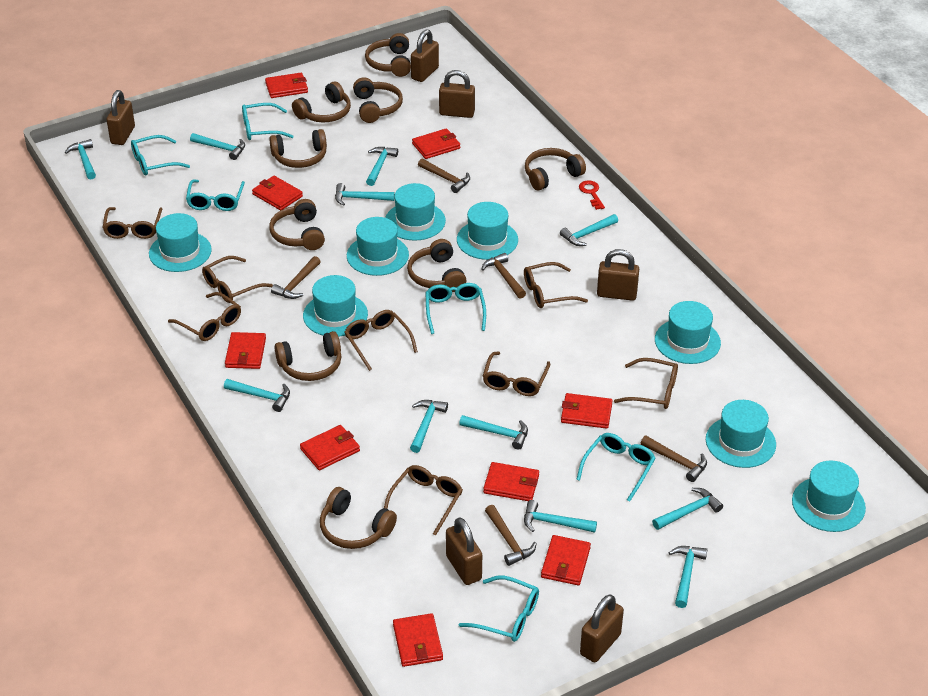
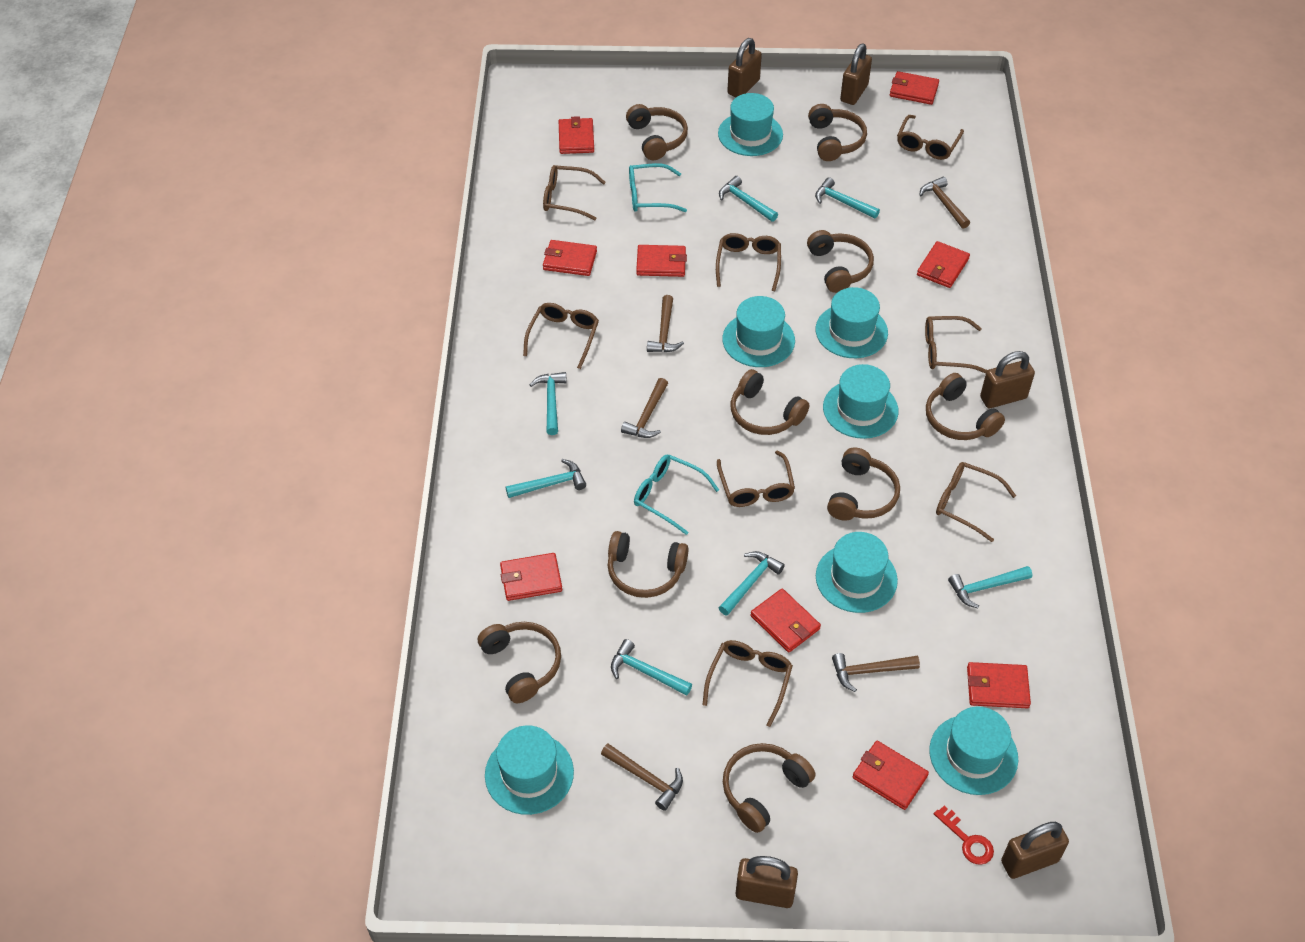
brown padlock: [107,90,135,145] [411,29,439,82] [439,70,475,118] [446,517,482,585] [580,594,624,662] [597,249,639,301] = 6 -> [727,38,762,97] [736,856,798,908] [840,44,872,105] [980,351,1035,408] [1001,822,1069,879] = 5
turquoise glasses: [131,135,190,175] [186,180,245,211] [242,103,294,140] [425,283,486,334] [458,576,539,642] [576,433,656,502] = 6 -> [629,163,687,212] [634,455,719,535] = 2
turquoise hammer: [64,139,96,180] [190,133,245,160] [224,379,290,412] [335,183,395,206] [366,147,398,186] [410,400,448,453] [459,415,528,450] [524,500,597,533] [560,214,618,246] [652,488,723,530] [669,546,708,608] = 11 -> [506,459,586,498] [530,372,567,435] [611,639,692,696] [719,176,778,222] [719,551,785,616] [815,177,880,218] [948,566,1032,608] = 7
turquoise hat: [149,213,212,272] [303,275,368,337] [347,217,409,276] [385,183,446,241] [457,202,518,260] [655,301,721,364] [706,400,776,468] [792,461,866,532] = 8 -> [485,725,574,815] [718,93,783,156] [722,296,795,367] [816,287,888,358] [816,532,898,613] [823,364,898,439] [929,707,1018,795] = 7

